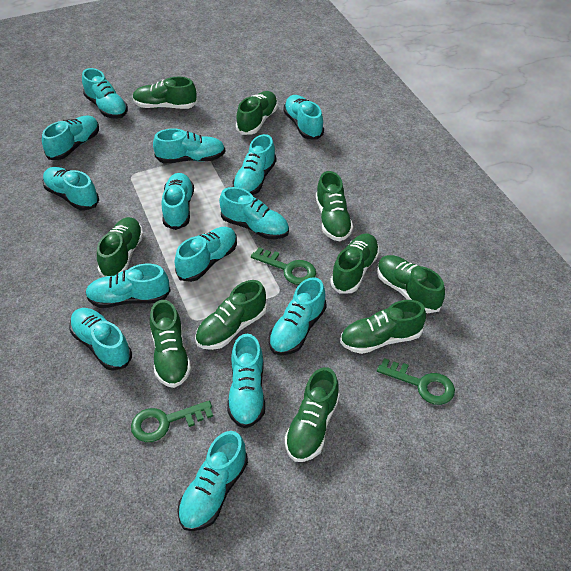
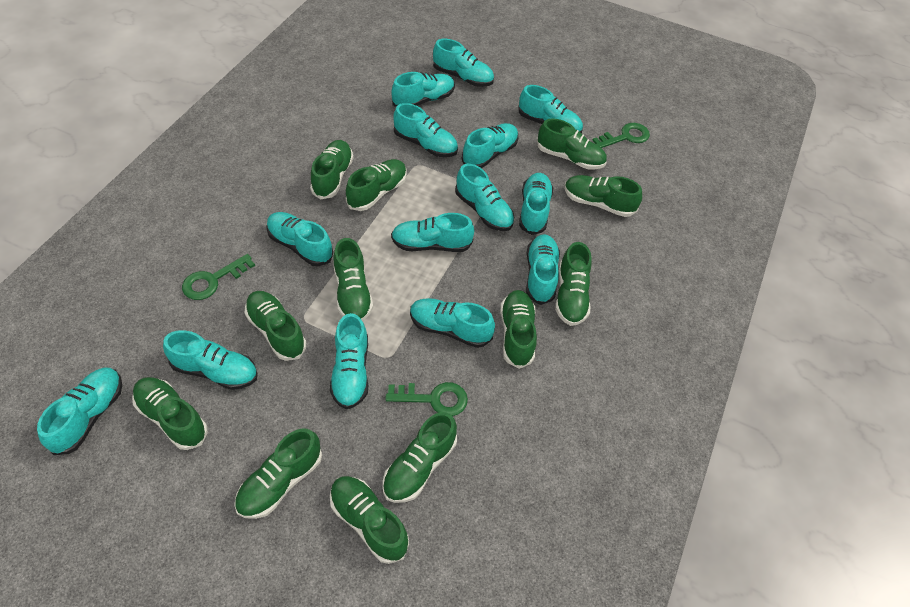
green shoe: [97,217,144,277] [133,77,197,109] [150,300,191,388] [195,280,267,350] [236,91,278,135] [285,367,340,462] [316,171,353,241] [330,233,380,294] [340,300,426,354] [377,255,445,313] = 10 -> [132,377,208,450] [234,428,322,519] [245,291,306,361] [310,140,354,199] [330,476,409,564] [333,238,373,321] [346,159,407,211] [383,412,457,503] [500,290,537,369] [537,119,607,170] [555,242,592,326] [564,175,642,217] = 12

